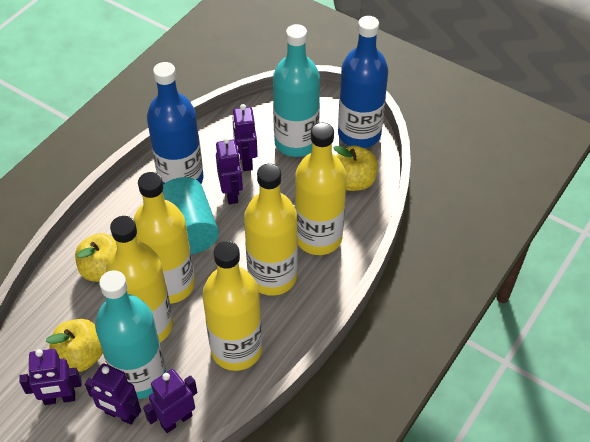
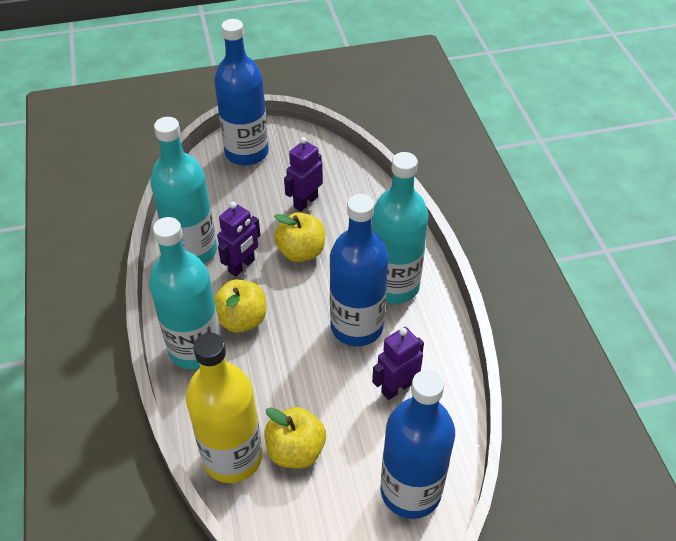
blue bottle: [147,62,204,184] [338,16,388,148] = 2 -> [214,19,269,166] [330,194,389,346] [381,370,455,519] = 3
purple robot: [19,349,82,405] [85,363,141,425] [143,369,197,433] [216,137,243,204] [232,104,258,171] = 5 -> [217,202,260,276] [284,137,323,211] [372,327,424,400] = 3
turquoise bottle: [95,270,166,399] [273,24,320,157] = 2 -> [149,217,221,370] [150,117,217,264] [372,152,429,304] = 3
turquoise cylinder: [163,177,219,254] = 1 -> none = 0
yellow bottle: [106,216,173,342] [133,172,195,304] [202,241,262,371] [244,164,298,296] [295,123,347,255] = 5 -> [186,333,262,483] = 1

